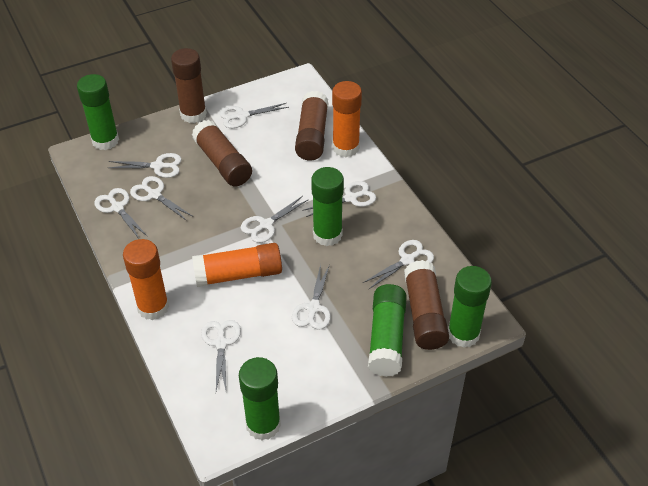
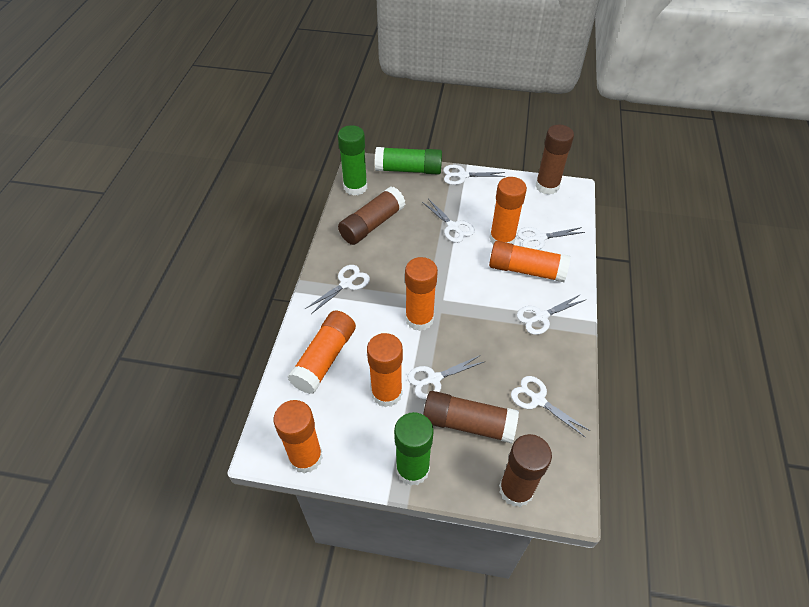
green glue stick: [77,74,119,150] [239,357,281,440] [311,167,344,246] [368,284,407,377] [448,266,492,348] = 5 -> [338,125,367,196] [375,147,442,175] [394,412,434,486] = 3
orange glue stick: [123,239,169,320] [192,243,282,287] [332,81,362,157] = 3 -> [274,400,323,474] [288,311,356,394] [367,333,403,407] [405,257,438,331] [489,177,527,245] [489,241,570,282] = 6
white scissors: [94,188,147,239] [109,153,182,178] [130,176,192,221] [201,320,241,391] [220,103,289,128] [241,196,309,243] [292,264,331,330] [302,181,376,217] [363,240,434,289] = 9 -> [305,265,370,314] [407,355,484,399] [422,200,475,243] [443,165,506,185] [511,376,590,437] [517,227,585,250] [517,294,585,335] = 7

